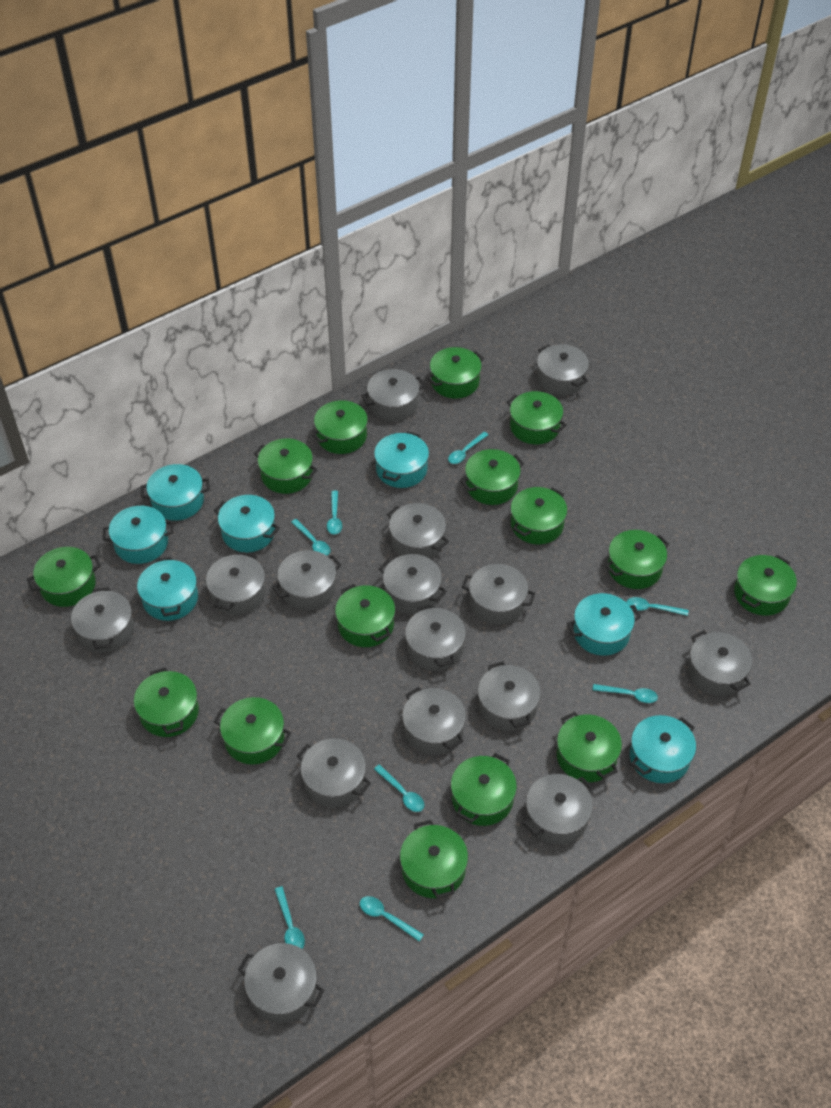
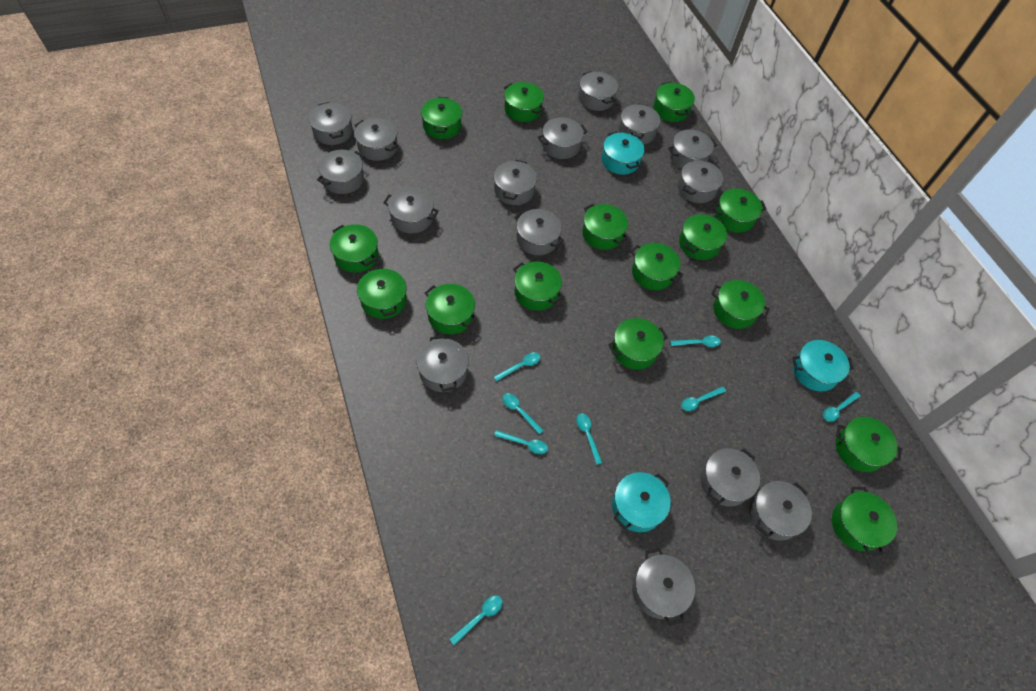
turquoise pot: [103,506,173,564] [137,557,198,621] [141,464,210,521] [214,495,280,553] [374,431,429,488] [567,593,641,656] [630,715,696,783] = 7 -> [602,131,645,175] [612,472,671,532] [792,340,854,392] = 3

